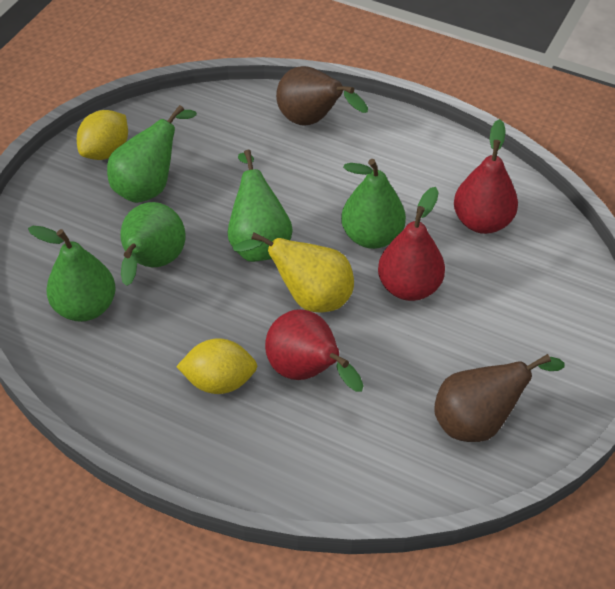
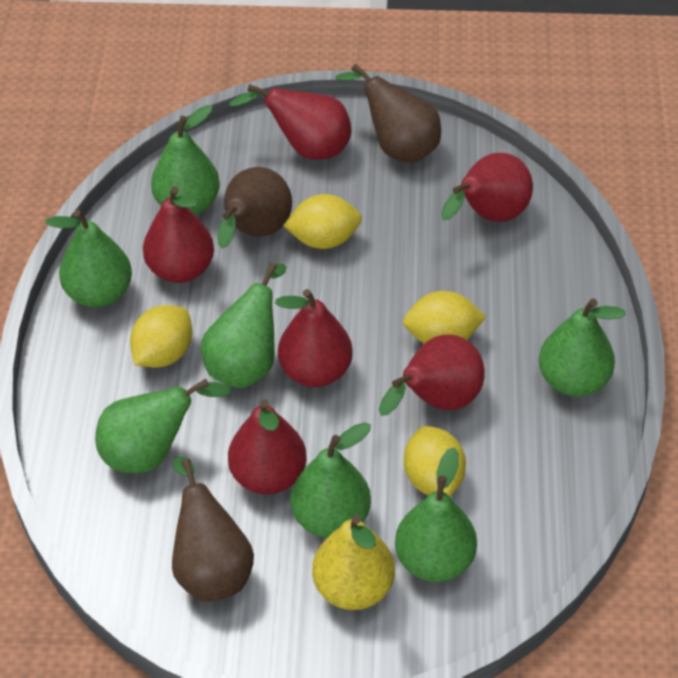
brown pear: [276,66,368,126] [434,354,565,442] = 2 -> [172,457,254,601] [217,167,292,249] [336,64,441,163] = 3
green pear: [28,226,116,322] [107,105,197,203] [121,202,185,286] [228,150,293,262] [341,159,406,249] = 5 -> [45,210,132,307] [95,379,231,473] [151,105,220,215] [201,262,286,388] [291,422,371,538] [395,447,477,582] [539,298,626,397] = 7
red pear: [265,309,364,392] [378,187,445,301] [454,119,518,234] = 3 -> [143,186,214,283] [228,399,307,495] [229,84,351,160] [275,289,353,387] [379,334,485,416] [441,153,533,222] = 6
yellow lemon: [77,110,128,160] [176,338,257,394] = 2 -> [130,305,192,368] [283,194,362,249] [403,291,486,343] [404,426,466,497] = 4

